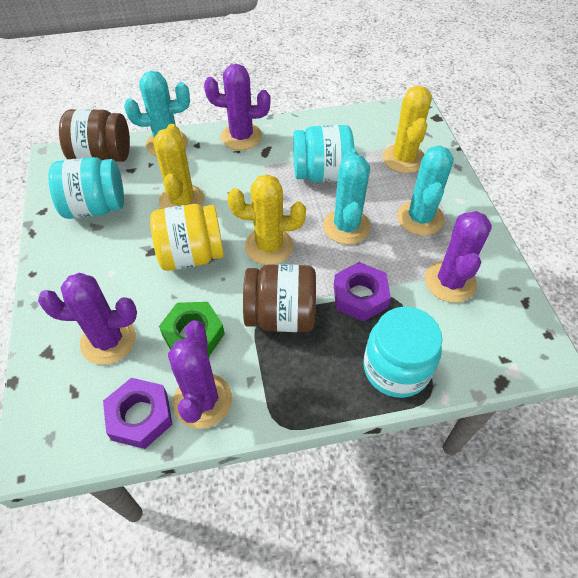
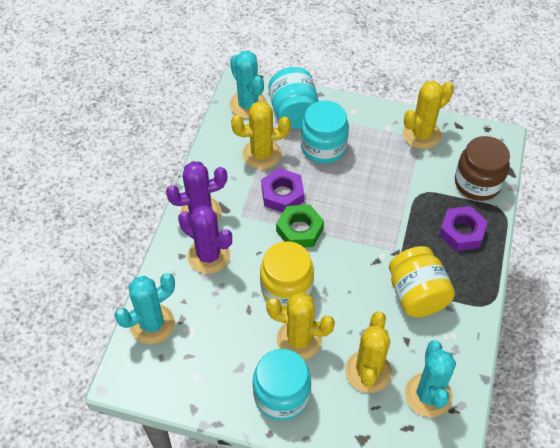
brown jar: [59,109,130,162] [243,264,316,332] = 2 -> [455,136,510,201] = 1
purple cactus: [38,273,137,365] [168,320,232,429] [204,64,271,150] [425,211,492,303] = 4 -> [166,161,227,221] [178,205,232,274] = 2
yellow cactus: [153,124,205,209] [227,174,306,265] [383,86,432,173] = 3 -> [231,101,291,170] [266,292,335,360] [345,311,392,393] [403,81,454,149] = 4
yellow jar: [150,204,224,271] = 1 -> [260,241,314,309] [389,246,455,317] = 2

